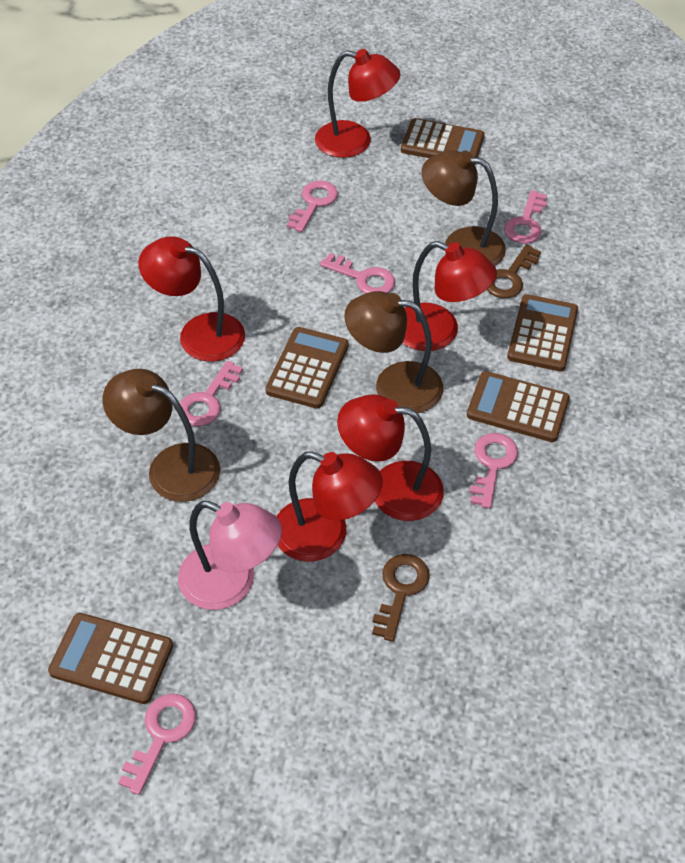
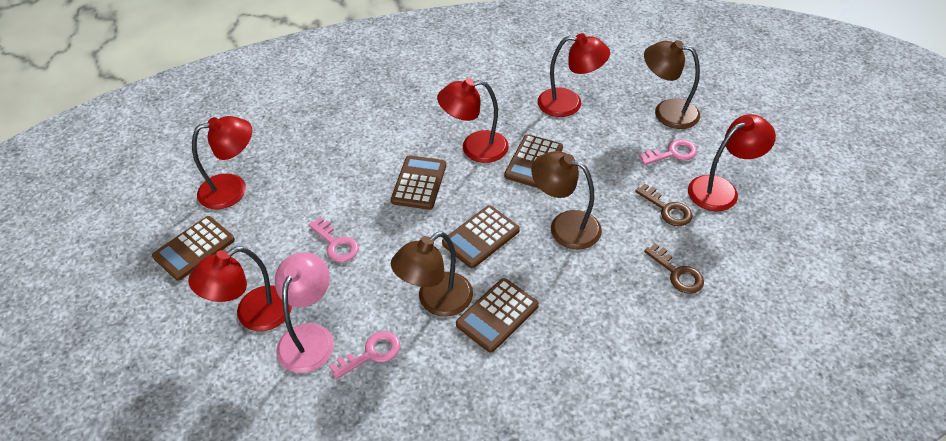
pink key: [118,694,196,795] [179,361,243,426] [287,181,338,232] [320,253,395,294] [470,433,518,509] [504,190,547,244] = 6 -> [308,217,359,262] [329,331,400,379] [639,139,697,165] = 3

